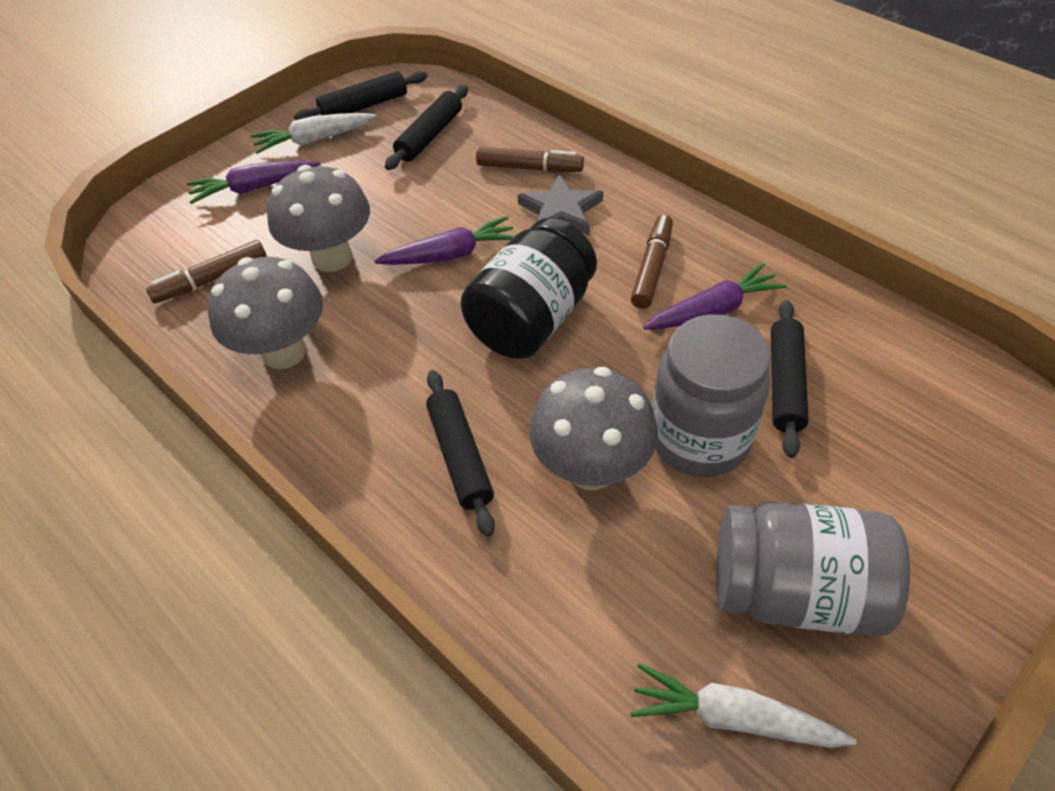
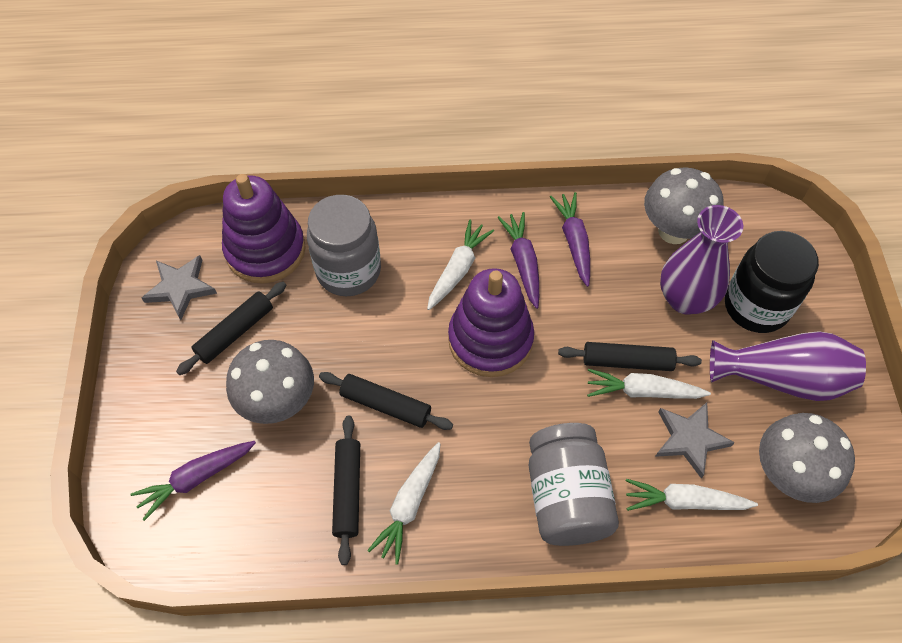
brown marker: [146,240,266,304] [476,147,584,172] [631,215,673,309] = 3 -> none = 0
grey star: [517,174,603,235] = 1 -> [142,255,217,320] [655,402,735,479] = 2
purple stacking toy: none = 0 -> [222,174,306,284] [448,268,534,377] = 2
purple vase: none = 0 -> [660,205,743,315] [710,331,866,401] = 2
white carrot: [251,113,376,154] [630,663,857,748] = 2 -> [367,442,441,565] [427,220,494,310] [587,369,711,399] [626,479,758,511] = 4

